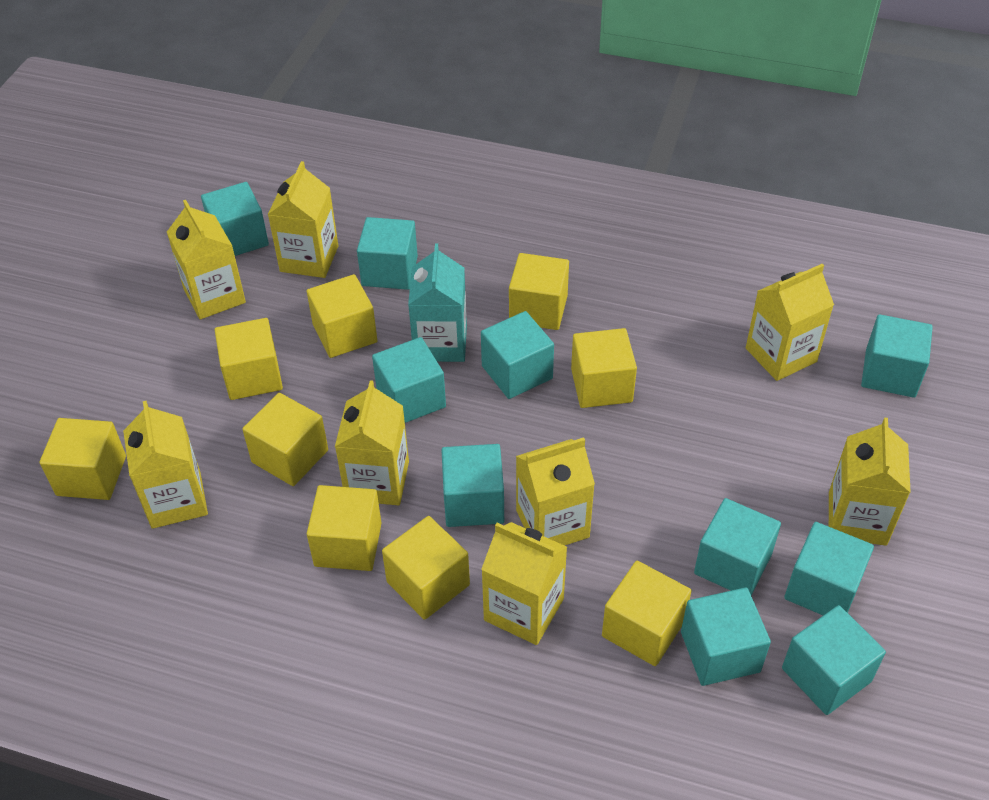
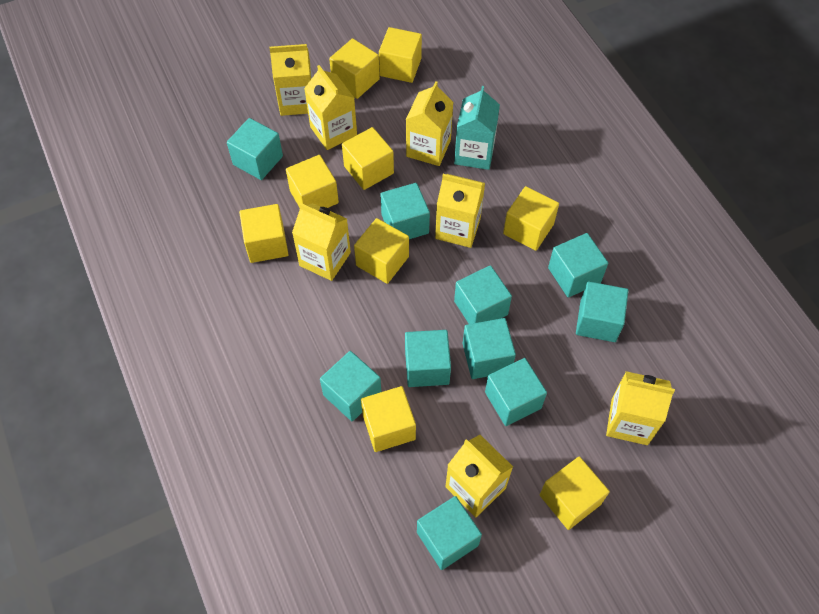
yellow carton: [123,401,208,529] [167,200,246,319] [268,161,338,278] [335,380,409,505] [481,522,567,645] [516,437,595,546] [746,264,834,381] [829,417,911,546] = 8 -> [269,44,312,116] [292,203,351,281] [304,65,357,150] [406,81,453,166] [435,174,485,248] [445,435,513,517] [606,371,675,445] = 7

